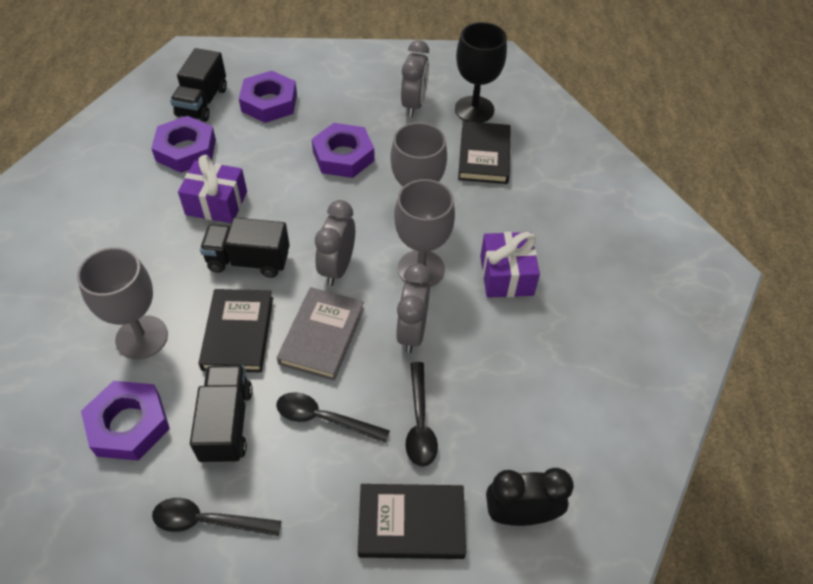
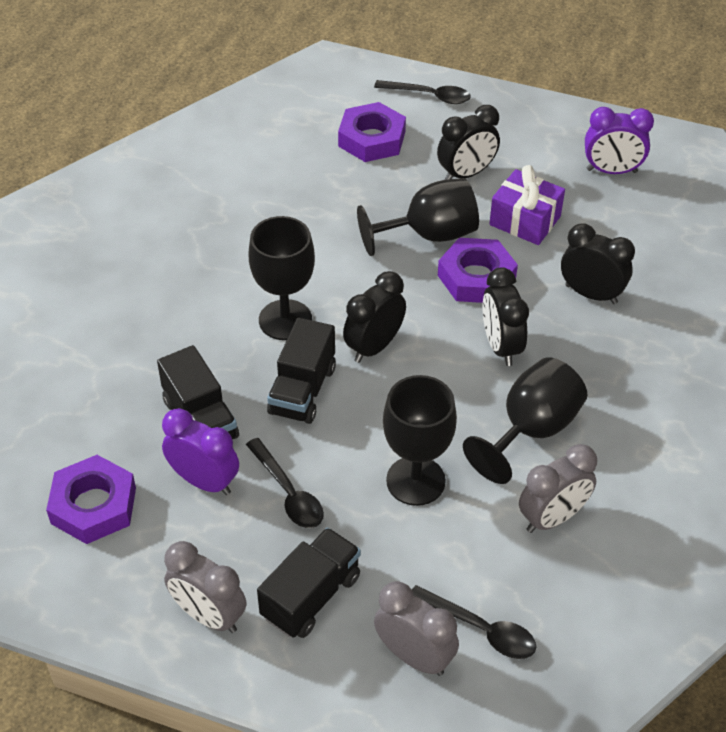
black book: [198,289,273,372] [358,484,466,559] [458,121,511,184] = 3 -> none = 0
black clock: [486,468,574,526] = 1 -> [343,271,406,363] [437,105,500,180] [482,267,529,366] [561,223,635,304] = 4
black goblet: [455,22,507,123] = 1 -> [249,216,315,340] [357,178,479,256] [383,375,457,506] [463,357,587,484] = 4
grey book: [277,287,364,381] = 1 -> none = 0
grey goblet: [77,247,168,360] [390,122,447,212] [394,179,455,287] = 3 -> none = 0
purple clock: none = 0 -> [162,408,239,495] [585,107,654,174] = 2
purple gift: [178,155,247,223] [480,232,540,298] = 2 -> [489,165,565,245] = 1
purple nut: [81,381,170,461] [151,116,216,173] [239,71,297,123] [312,123,375,178] = 4 -> [46,455,136,544] [338,102,406,162] [438,238,518,303] = 3

